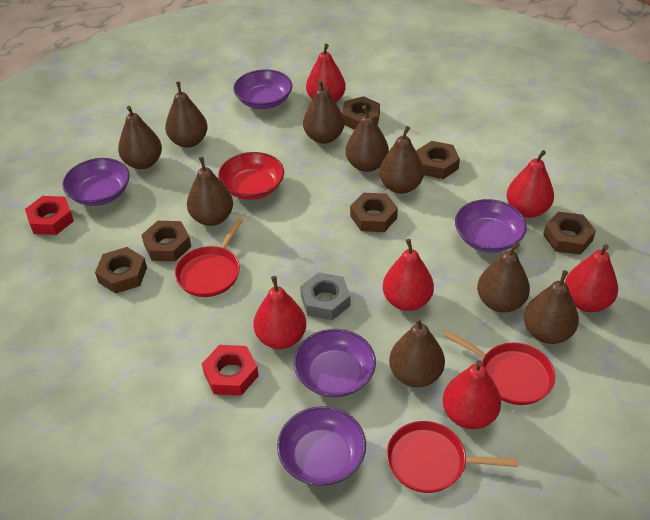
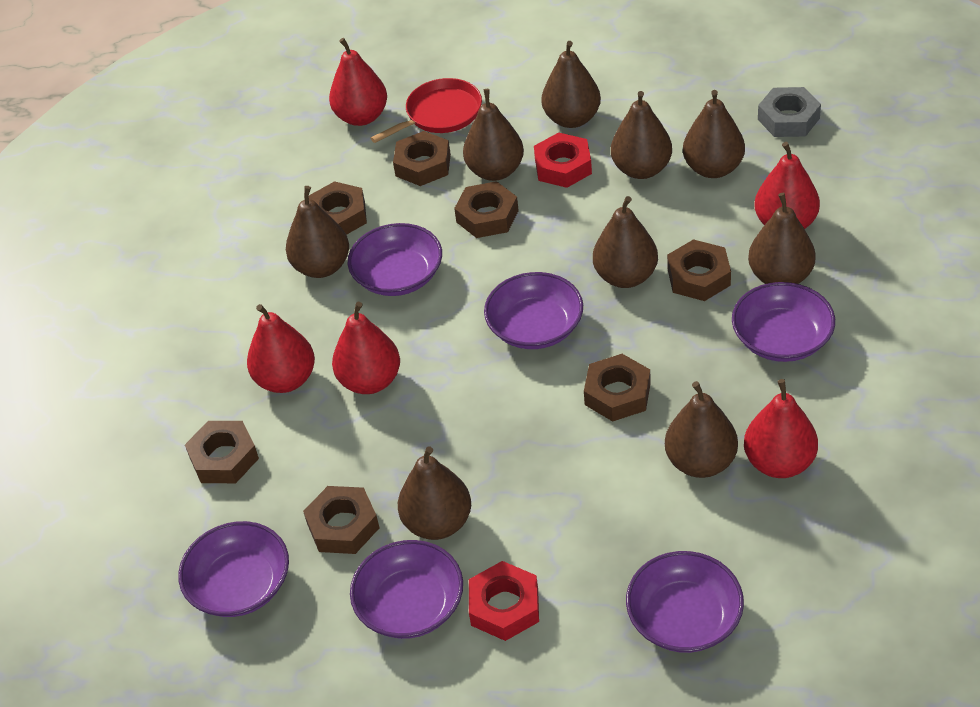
brown nut: [95,247,147,294] [142,221,191,261] [342,96,380,130] [350,193,398,232] [416,141,460,179] [543,212,596,255] = 6 -> [185,421,259,483] [303,486,379,554] [308,181,367,235] [393,131,451,186] [454,181,519,238] [584,354,651,422] [667,239,731,301] = 7
purple bowl: [63,158,130,206] [233,70,292,109] [277,406,366,486] [294,329,376,398] [455,199,527,253] = 5 -> [178,521,289,617] [348,223,442,296] [350,540,463,639] [484,272,583,349] [626,551,744,653] [732,282,835,362] = 6
red bowl: [218,152,284,200] = 1 -> none = 0
red pan: [175,218,243,297] [387,421,518,493] [444,330,555,405] = 3 -> [371,78,482,143] = 1
red pear: [253,276,306,349] [306,44,346,102] [383,239,434,311] [443,360,501,429] [507,150,554,218] [565,244,618,312] = 6 -> [247,304,315,393] [329,38,387,126] [332,302,400,394] [744,379,818,478] [754,142,820,229] = 5

